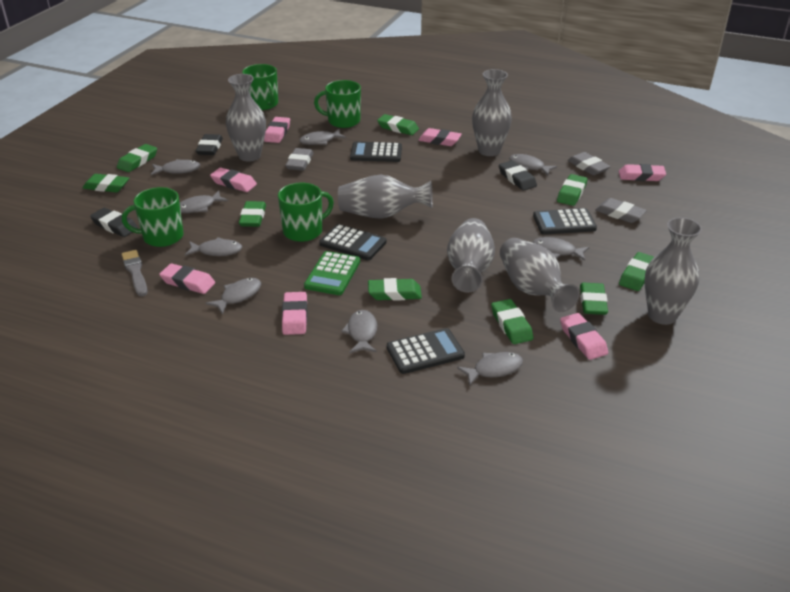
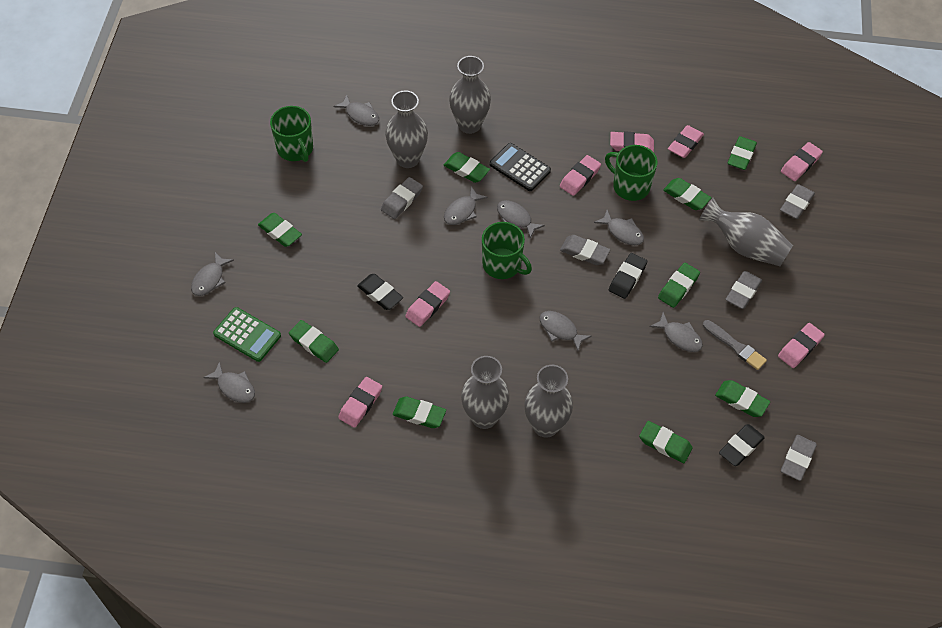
black calculator: [319,224,386,260] [350,142,402,162] [387,328,465,374] [533,208,597,235] = 4 -> [490,143,551,191] = 1
green mug: [122,187,184,247] [242,64,278,110] [278,183,334,242] [314,80,361,128] = 4 -> [270,106,313,162] [482,222,532,279] [605,145,657,201] = 3
grey eraser: [285,148,313,171] [568,152,611,175] [595,198,647,223] = 3 -> [381,177,423,219] [560,235,610,265] [725,271,762,309] [780,184,815,219] [781,435,817,481] = 5
grey fish: [151,159,200,175] [180,191,228,213] [185,237,242,256] [206,278,261,314] [300,129,346,145] [341,310,377,353] [457,352,523,385] [509,154,557,175] [532,237,589,261] = 9 -> [191,252,234,296] [203,361,255,403] [333,95,379,126] [444,187,488,225] [497,200,545,239] [540,311,592,351] [594,210,644,245] [650,312,703,352] = 8
grey vase: [226,74,266,162] [338,175,433,219] [447,218,495,293] [472,69,512,156] [500,238,580,312] [644,217,702,325] = 6 -> [385,90,428,168] [449,56,491,134] [461,356,510,429] [524,365,573,438] [699,198,793,266] = 5

